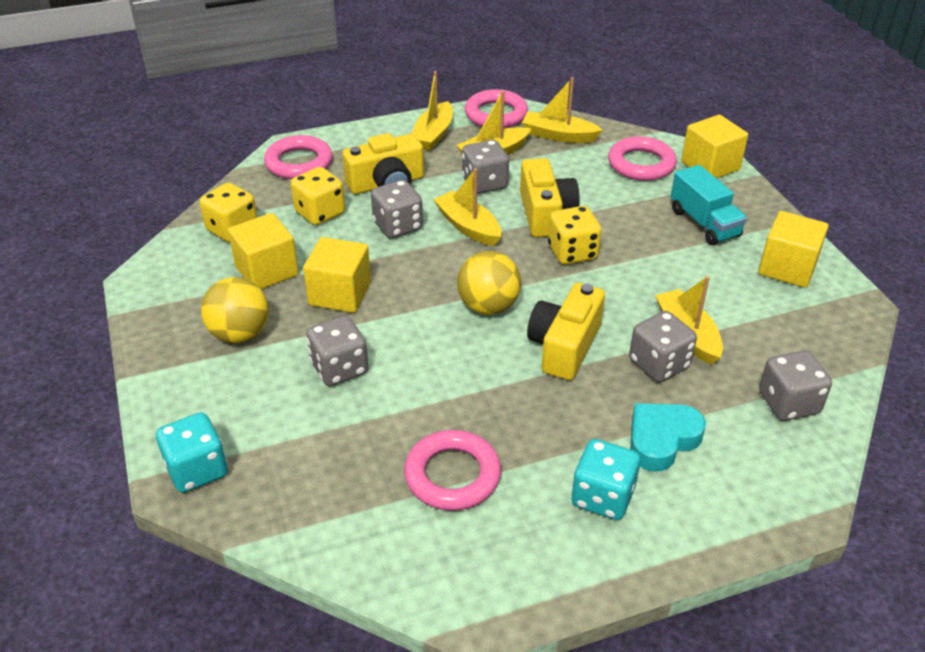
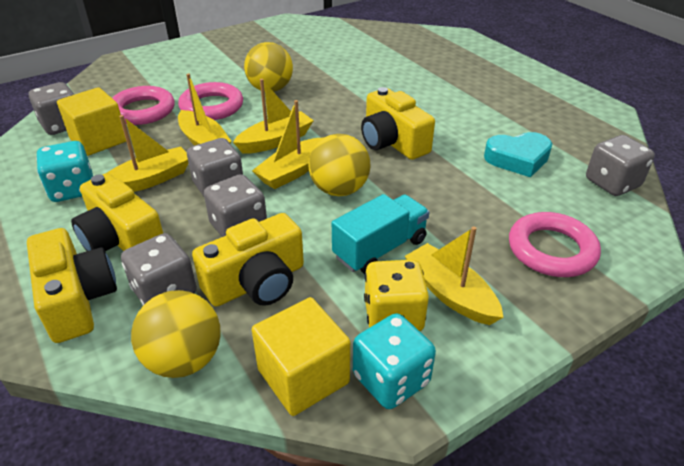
pink ring: [264,135,332,179] [404,430,501,511] [465,89,528,128] [608,136,677,181] = 4 -> [112,86,175,125] [178,82,243,120] [509,212,601,277] = 3
yellow ball: [201,277,269,343] [457,251,521,315] = 2 -> [131,290,221,378] [244,42,293,92] [308,134,371,196] = 3
yellow camera: [342,133,424,194] [520,158,579,237] [527,283,605,380] = 3 -> [27,228,117,343] [71,173,163,251] [192,213,304,307] [361,87,435,160] = 4
yellow cube: [228,213,299,289] [303,237,371,313] [681,115,748,178] [758,211,828,288] = 4 -> [57,87,126,156] [252,297,350,416] = 2
yellow dice: [200,183,257,242] [291,167,345,225] [548,206,602,265] = 3 -> [364,260,429,331] = 1

